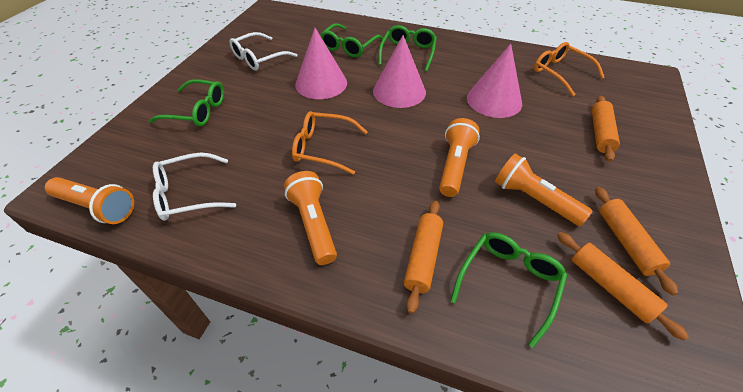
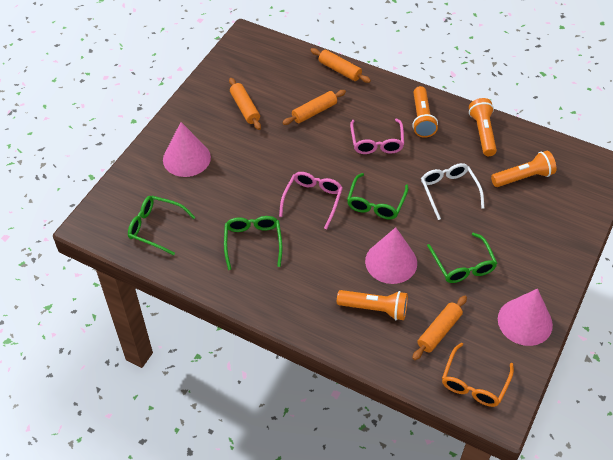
orange glasses: [292,111,368,175] [534,42,605,96] = 2 -> [442,342,514,407] = 1
pink glasses: none = 0 -> [279,172,343,230] [350,119,404,154] = 2
white glasses: [153,153,236,221] [229,32,298,71] = 2 -> [421,163,484,220] = 1

